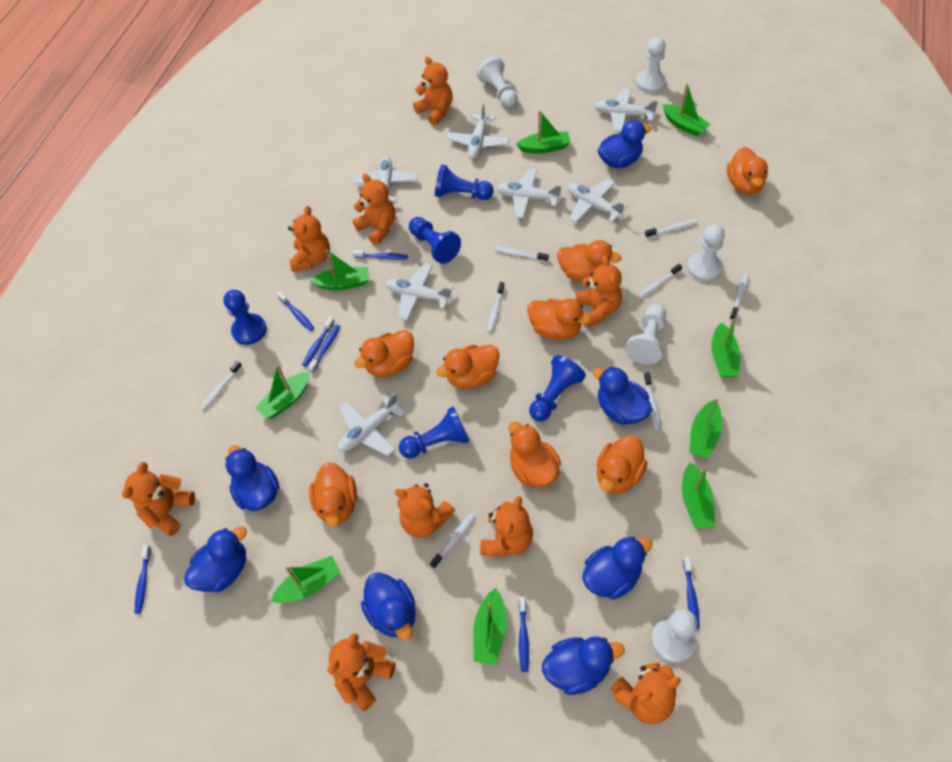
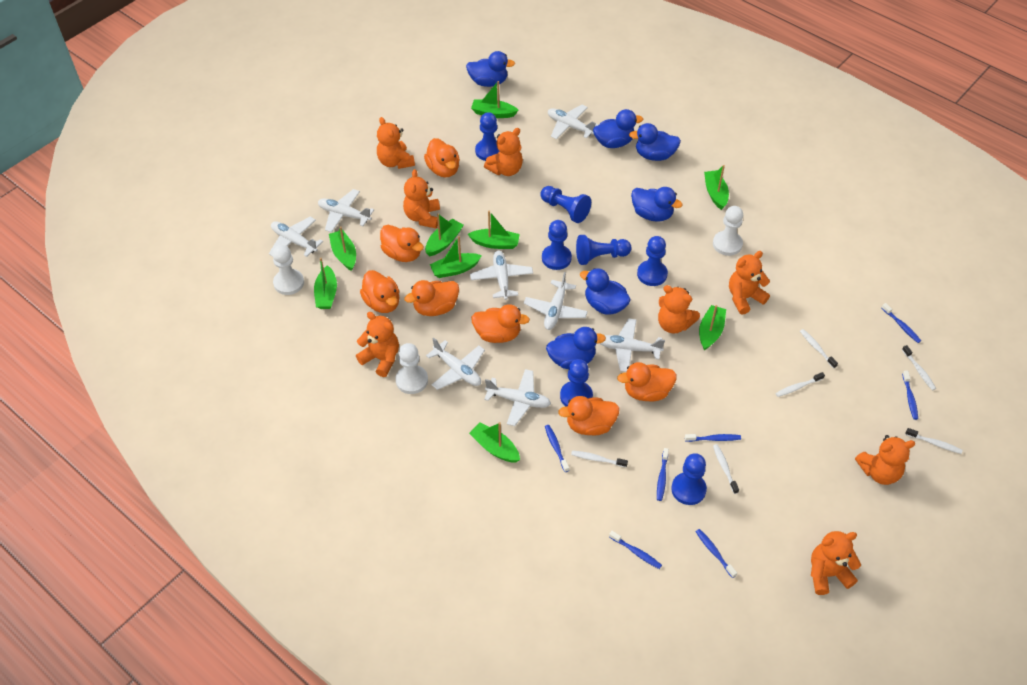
blue duck: [184,526,247,592] [226,445,280,511] [361,572,416,640] [542,636,625,695] [582,537,652,600] [593,366,652,425] [598,120,651,168] = 7 -> [466,51,515,87] [546,327,606,369] [580,268,631,315] [593,109,643,148] [629,123,681,161] [631,187,683,222] = 6
blue pawn: [223,290,267,345] [399,406,469,459] [409,217,461,264] [435,164,493,200] [529,355,586,421] = 5 -> [475,112,499,161] [540,186,591,223] [542,220,572,270] [560,359,593,406] [576,235,632,265] [637,236,668,286] [671,453,707,505] = 7
orange duck: [309,462,357,527] [354,330,414,377] [436,345,500,389] [509,422,561,487] [527,298,592,340] [557,240,622,282] [597,435,648,494] [727,147,768,195] = 8 -> [360,270,400,313] [380,225,424,262] [404,280,459,316] [424,138,460,178] [471,304,530,343] [558,396,619,436] [617,362,677,402] = 7
orange teddy bear: [122,462,195,536] [288,206,330,272] [328,633,396,711] [353,174,395,245] [395,483,455,538] [413,56,453,126] [480,496,533,557] [576,255,622,328] [610,663,681,724] = 9 -> [356,312,399,377] [377,117,415,169] [403,169,440,228] [484,128,523,176] [658,285,700,334] [729,251,770,315] [811,531,861,595] [855,435,915,485] = 8
white pawn: [477,56,518,107] [625,304,666,365] [636,37,666,93] [651,609,697,663] [687,224,725,282] = 5 -> [272,245,304,295] [395,343,428,394] [713,206,743,256] = 3
white plane: [338,393,405,456] [353,156,417,202] [385,263,453,320] [446,103,510,159] [496,168,562,218] [568,179,628,223] [594,88,658,132] = 7 -> [269,217,323,257] [318,189,374,232] [426,337,485,390] [470,251,533,300] [484,369,551,426] [524,272,588,330] [548,105,598,140] [600,318,665,372] = 8
white toothbrush: [200,361,242,411] [430,513,476,569] [487,282,505,332] [494,246,549,262] [636,264,682,299] [644,372,661,430] [645,219,698,238] [729,274,749,320] = 8 -> [571,450,628,467] [713,444,739,494] [776,372,825,397] [800,329,838,369] [902,345,936,390] [905,428,963,454] = 6

